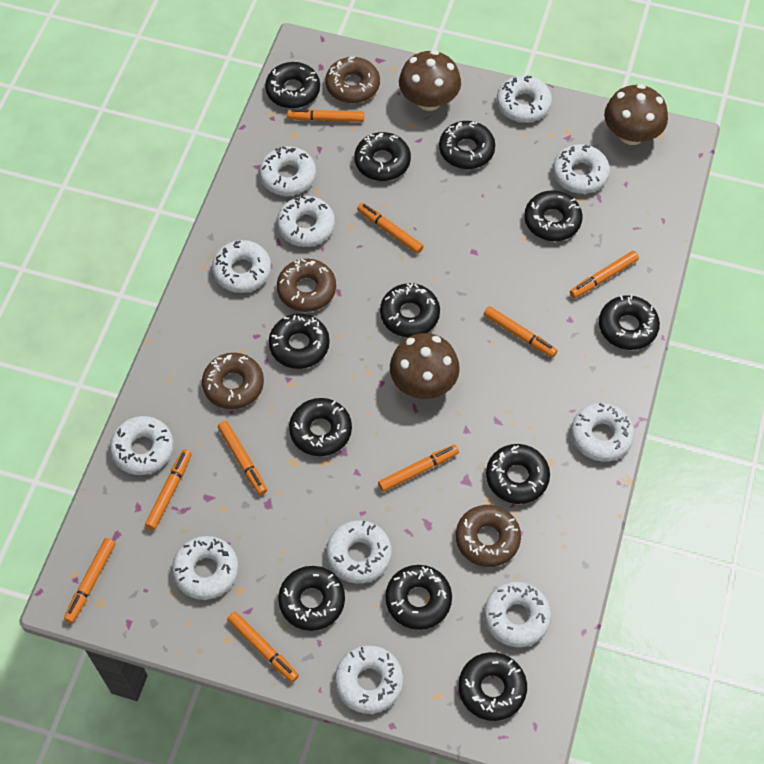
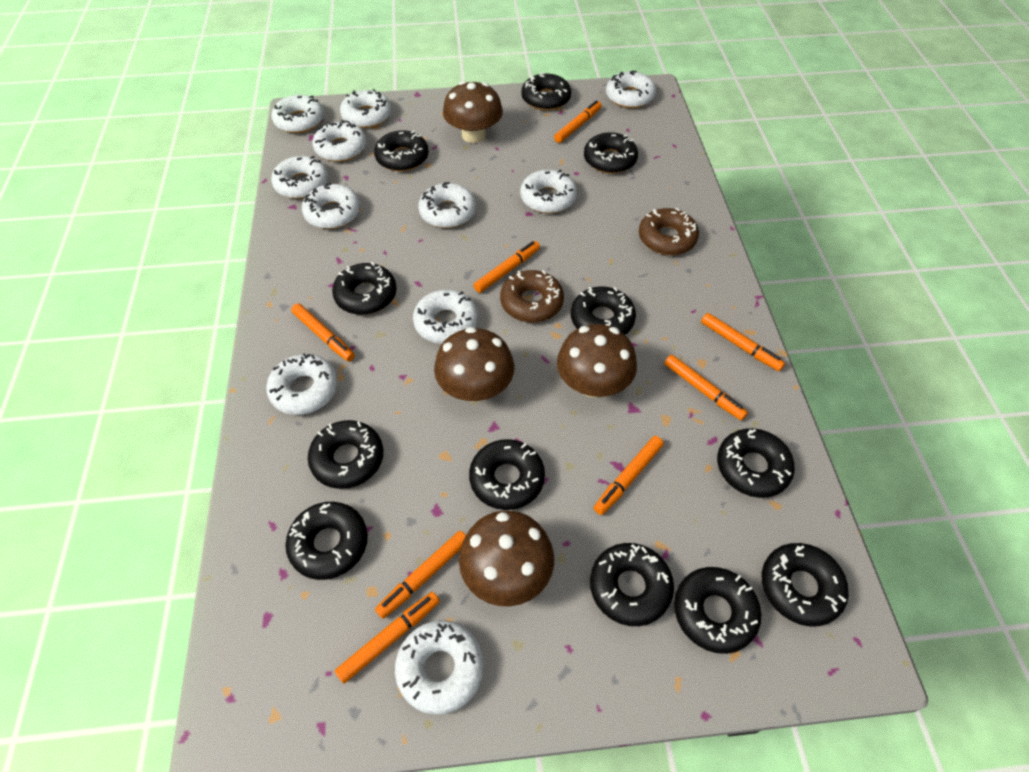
brown donut: [202,353,264,409] [277,259,336,312] [325,57,380,103] [456,505,521,567] = 4 -> [500,270,564,322] [639,208,699,255] = 2
brown mushroom: [390,333,460,399] [399,50,461,111] [604,84,668,145] = 3 -> [434,327,514,402] [443,81,503,143] [459,510,554,606] [557,324,637,398] = 4
orange marker: [64,538,115,623] [145,449,192,530] [218,421,267,495] [227,612,299,682] [287,109,364,122] [357,203,424,254] [378,445,459,492] [484,306,557,358] [570,251,639,298] = 9 -> [291,303,355,362] [335,592,440,683] [375,531,466,619] [473,241,540,293] [554,100,602,143] [594,436,664,515] [664,355,748,421] [701,313,785,371] = 8

